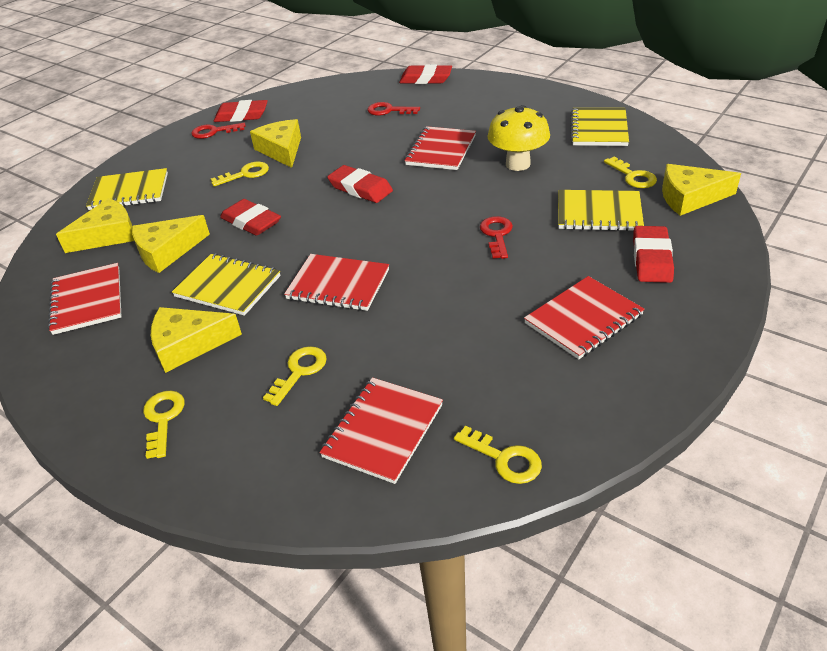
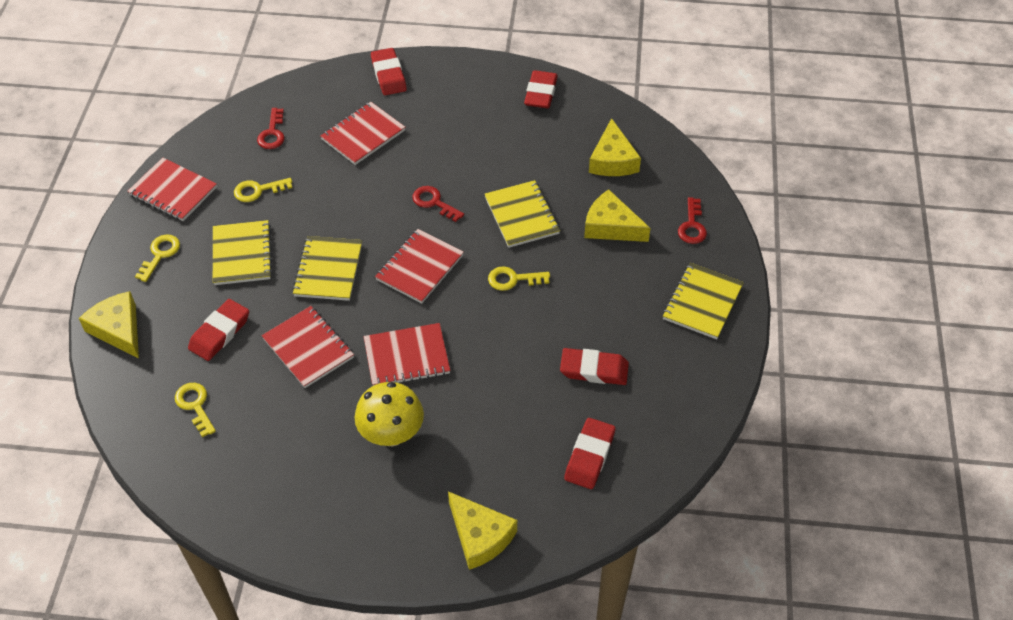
yellow cheese: [56,198,134,253] [132,215,210,273] [151,307,242,373] [250,119,301,168] [662,164,741,216] = 5 -> [79,291,139,358] [448,491,517,570] [584,190,651,242] [589,118,641,176] = 4
yellow key: [143,391,185,459] [211,162,269,187] [263,346,327,406] [454,426,542,484] [604,156,657,188] = 5 -> [135,234,180,282] [175,383,216,437] [234,178,292,202] [488,266,550,291] = 4

